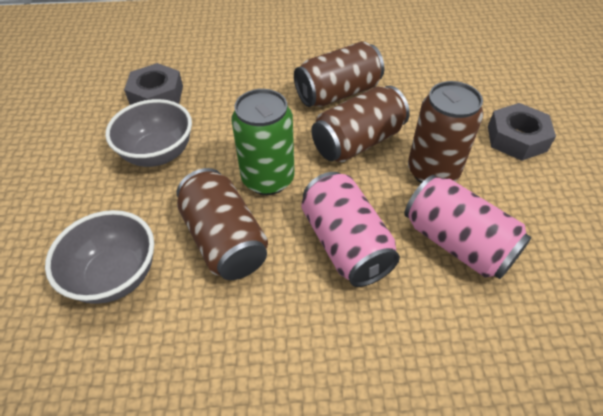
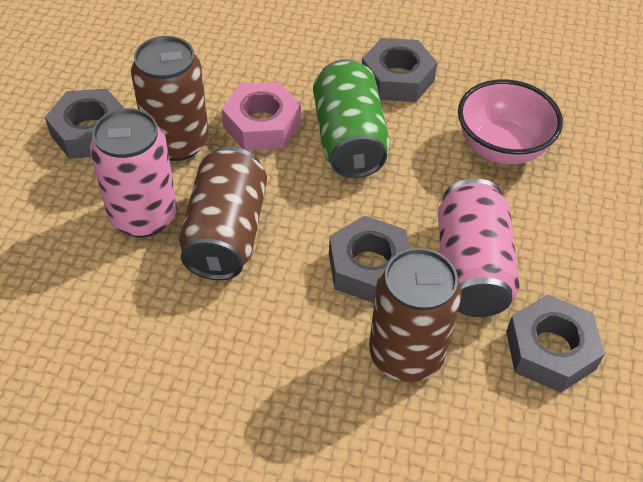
brown can: [177,168,268,280] [294,41,384,107] [311,85,410,162] [408,81,483,183] = 4 -> [131,36,209,161] [179,147,267,280] [369,248,461,382] = 3
grey bowl: [45,210,154,304] [105,99,192,167] = 2 -> none = 0
grey nut: [124,63,183,105] [488,103,556,161] = 2 -> [45,88,125,159] [329,215,410,303] [362,38,438,102] [506,294,605,393] = 4
pink bowl: none = 0 -> [458,79,563,164] = 1
pink nut: none = 0 -> [222,82,301,150] = 1

